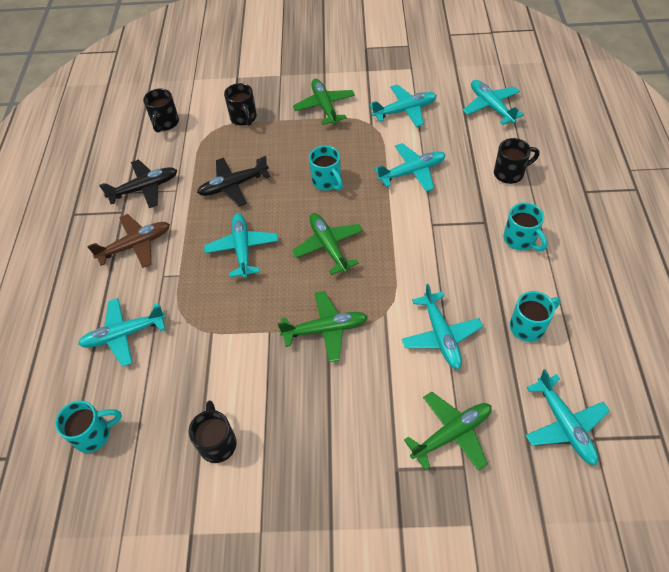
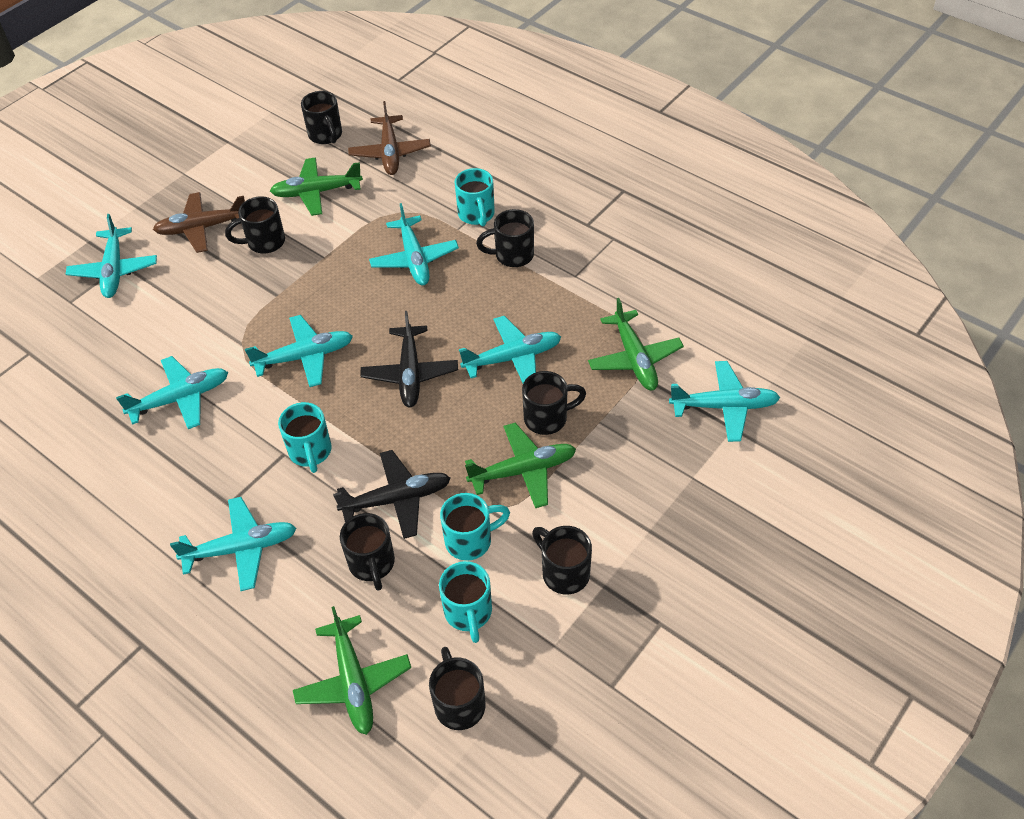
black mug: [143,88,179,133] [188,400,236,463] [224,83,257,126] [494,138,539,184] = 4 -> [225,196,285,253] [301,91,342,144] [340,513,395,591] [429,647,486,730] [476,209,534,267] [522,371,586,435] [532,526,592,595] = 7
brown plane: [87,214,170,268] = 1 -> [153,192,245,253] [348,101,431,175] = 2

